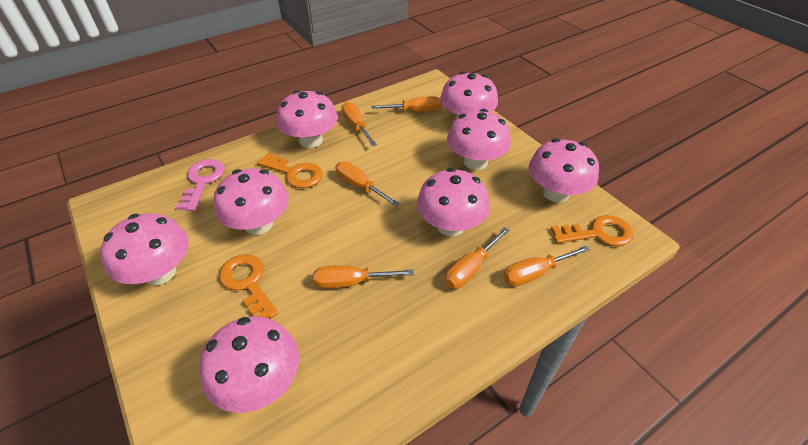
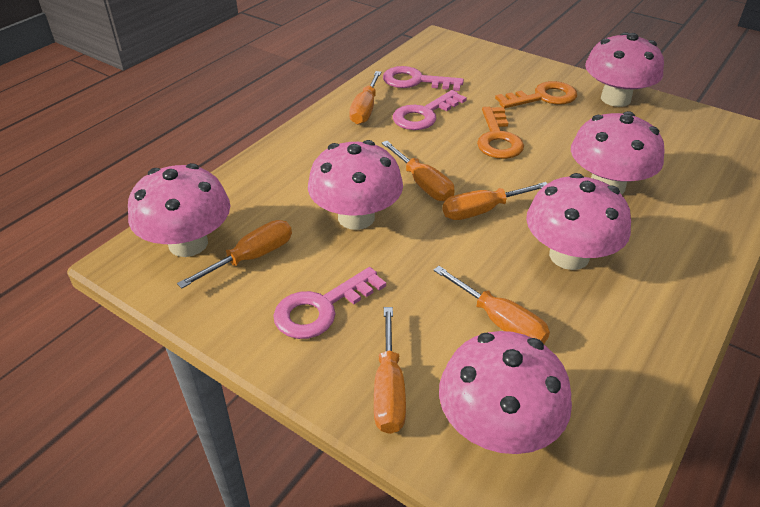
orange key: [219,254,278,318] [257,153,323,188] [551,215,633,246] = 3 -> [477,107,524,159] [495,81,577,108] = 2
pink key: [176,159,225,211] = 1 -> [273,267,386,339] [383,66,464,91] [393,90,467,130] = 3
pink mushroom: [100,213,189,285] [199,316,299,413] [213,168,289,235] [277,90,338,148] [417,168,490,236] [440,71,498,118] [447,109,511,170] [529,138,599,203] = 8 -> [128,163,230,257] [308,140,403,230] [439,331,572,454] [526,173,631,270] [571,111,665,195] [585,32,664,107] = 6

